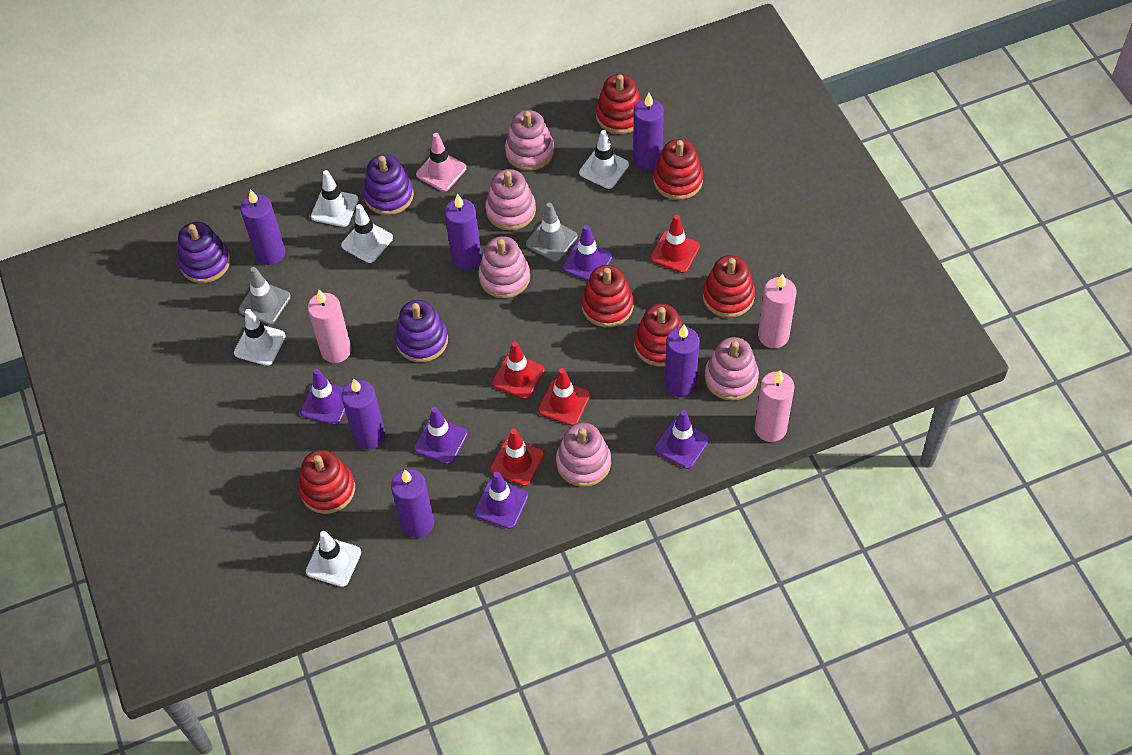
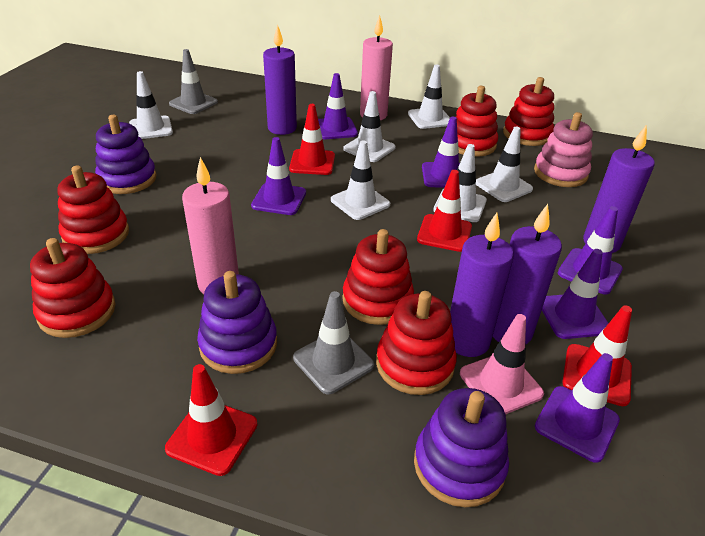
pink candle: [308,290,352,363] [755,370,795,442] [758,274,796,348] = 3 -> [182,157,239,294] [360,15,393,120] = 2
pink stacking toy: [478,236,530,298] [486,169,536,230] [505,110,554,171] [556,423,611,487] [705,337,759,401] = 5 -> [534,112,593,187] = 1
purple candle: [240,189,285,265] [341,379,385,450] [391,469,434,538] [444,194,482,270] [633,93,664,171] [665,325,700,397] = 6 -> [263,24,297,135] [450,213,514,357] [493,204,562,344] [583,125,655,253] = 4
purple traffic cone: [300,369,345,425] [414,407,468,465] [474,472,528,529] [562,225,613,281] [654,410,710,469] = 5 -> [251,137,306,215] [318,73,358,139] [422,117,460,188] [535,353,620,463] [542,249,609,339] [558,206,623,294] = 6
white traffic cone: [234,309,286,366] [306,531,361,587] [311,170,359,227] [341,204,393,263] [579,130,629,189] = 5 -> [129,71,173,139] [331,140,390,220] [343,91,396,162] [408,65,450,129] [433,144,487,222] [476,127,533,202] = 6

